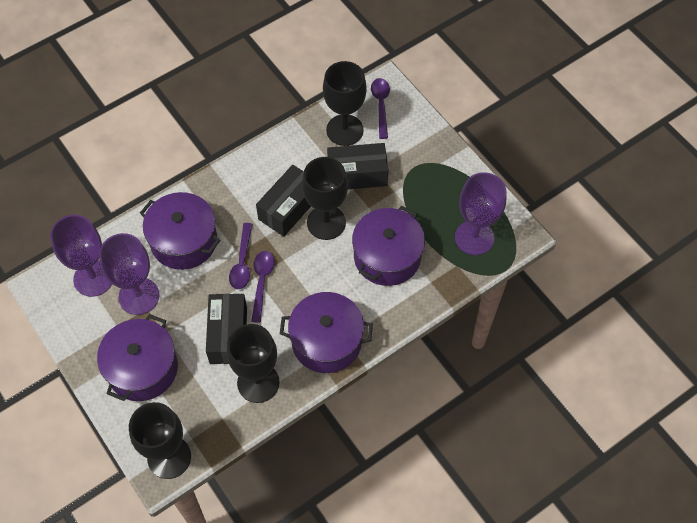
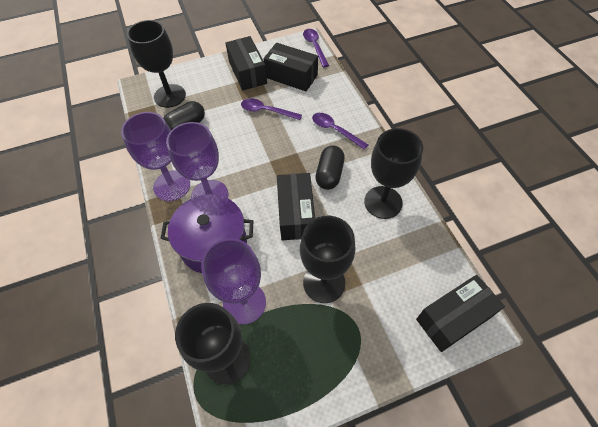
black box: [206,294,247,364] [256,165,311,237] [327,143,388,189] = 3 -> [225,36,267,91] [264,43,318,91] [277,173,315,240] [416,275,505,352] = 4
black capsule: none = 0 -> [163,101,205,130] [315,145,345,190] = 2
purple pot: [97,314,178,401] [140,192,221,270] [280,292,373,373] [352,206,425,286] = 4 -> [160,194,253,273] = 1

